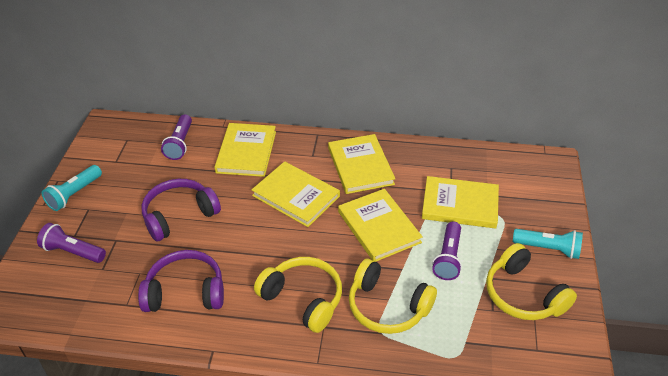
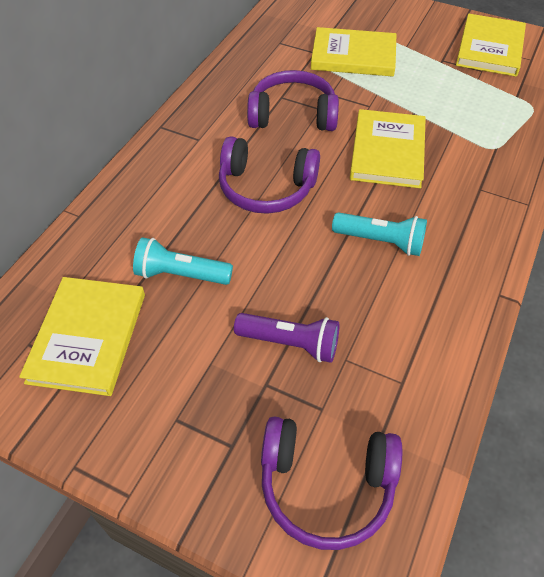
purple flashlight: [37,223,106,263] [161,114,192,160] [432,221,462,280] = 3 -> [234,313,339,363] = 1
purple headphones: [138,250,224,312] [141,179,221,241] = 2 -> [219,136,320,214] [247,70,339,131] [261,416,402,550] = 3
yellow book: [214,123,276,177] [252,161,340,227] [328,134,395,194] [338,189,423,262] [422,176,499,228] = 5 -> [19,277,145,396] [311,27,397,77] [350,109,426,188] [456,14,526,77] = 4
yellow headphones: [254,257,342,333] [349,259,437,334] [486,243,577,320] = 3 -> none = 0

